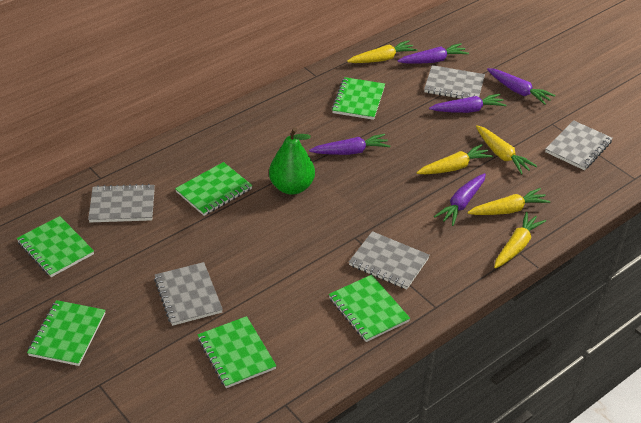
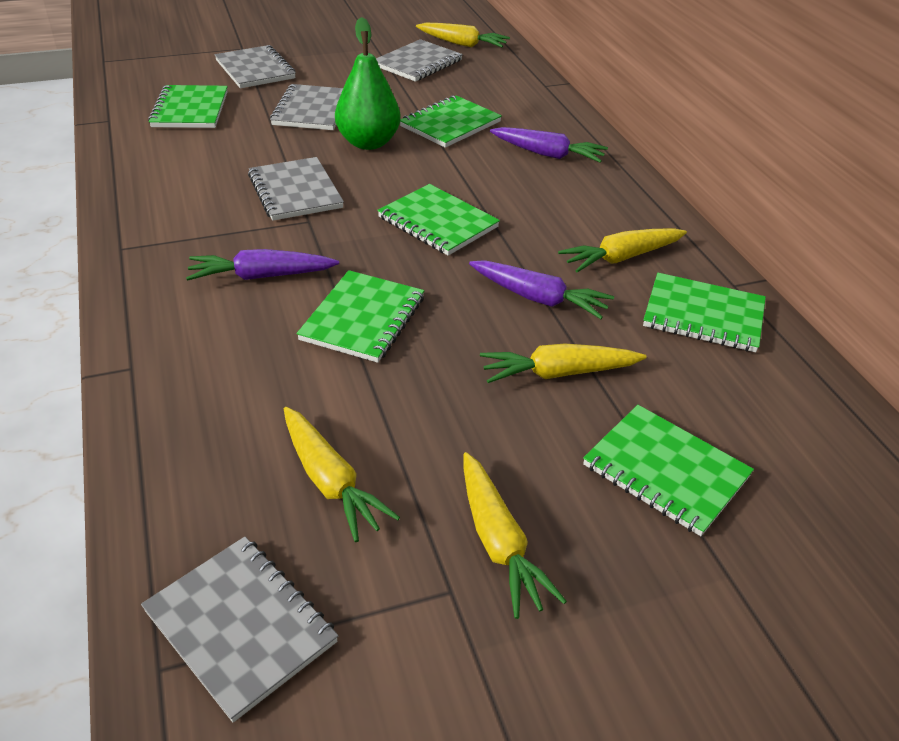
purple carrot: [309,134,390,155] [398,43,469,64] [429,94,506,113] [434,173,486,226] [487,68,555,105] = 5 -> [186,249,339,281] [469,260,614,319] [490,127,608,163] = 3

